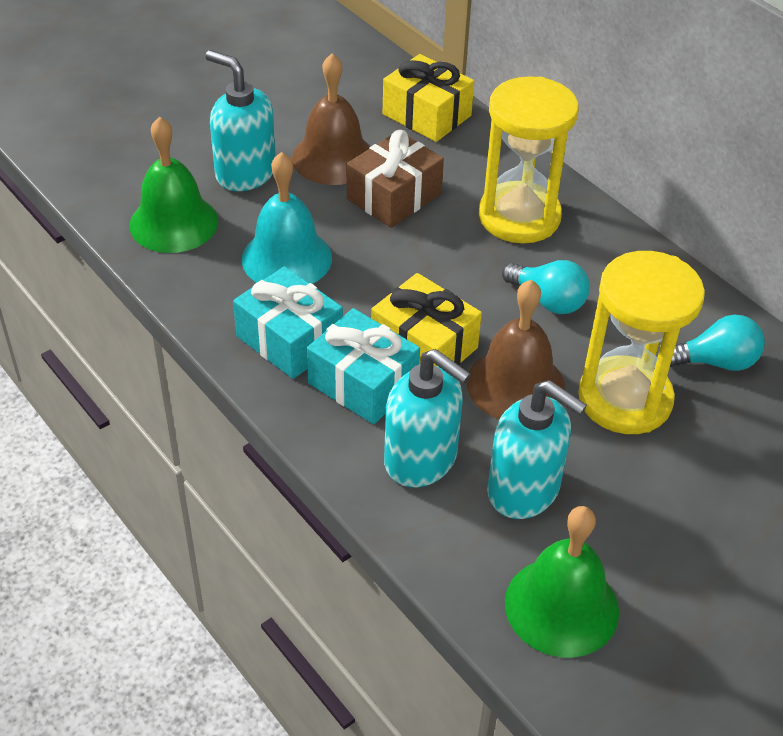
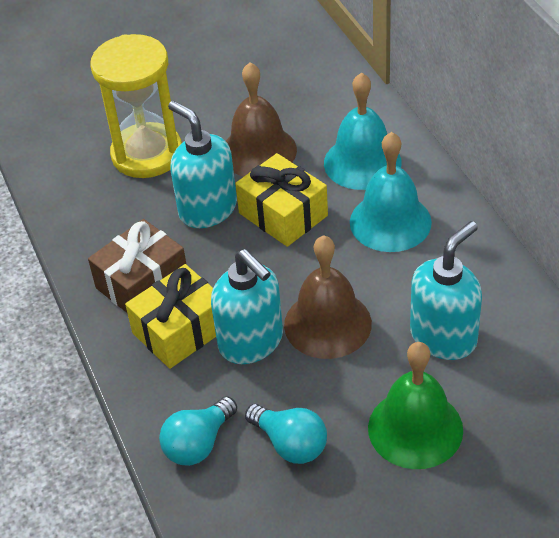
green bell: [129,116,218,253] [505,506,619,658] = 2 -> [368,342,463,469] = 1
turquoise bell: [242,152,332,284] = 1 -> [324,72,402,190] [350,132,432,252] = 2
turquoise gift: [233,266,343,379] [307,308,420,424] = 2 -> none = 0
yellow hourglass: [479,76,579,243] [578,251,705,434] = 2 -> [91,34,182,178] = 1

